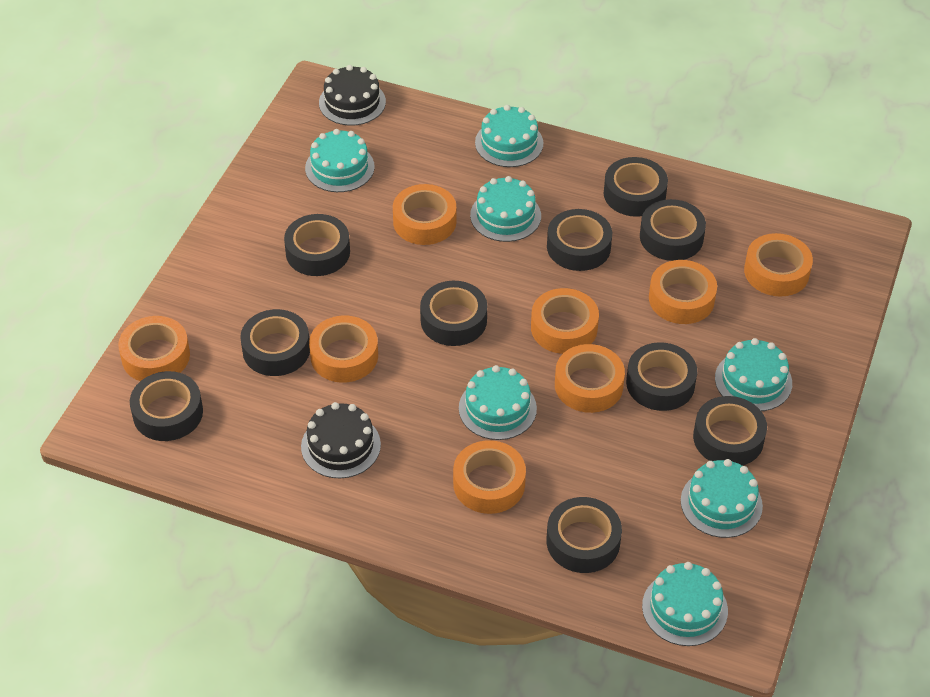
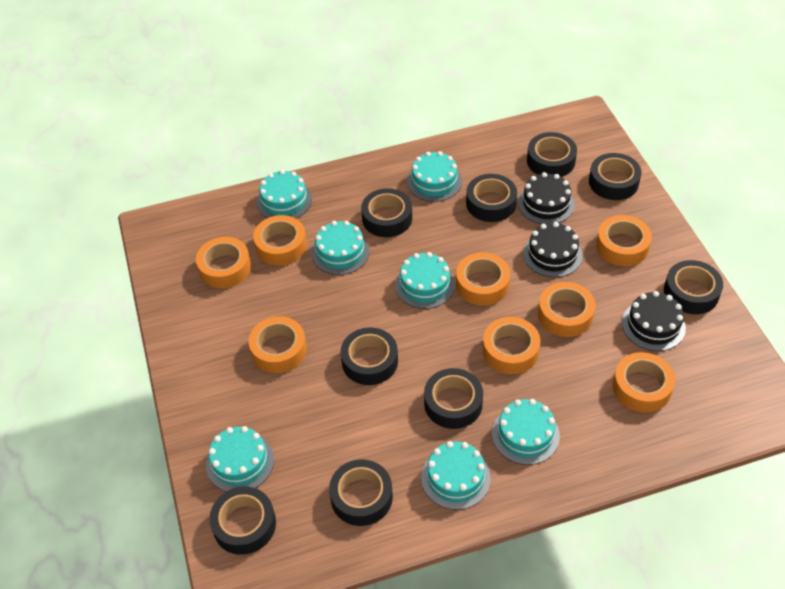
black cake: [301,402,381,478] [319,65,386,126] = 2 -> [518,172,575,224] [523,222,582,277] [622,291,686,351] = 3
black tape: [130,371,203,441] [240,309,310,376] [284,214,350,276] [420,281,487,346] [546,497,622,573] [547,209,612,271] [604,157,668,217] [626,342,697,411] [640,199,706,261] [693,396,767,466] = 10 -> [209,487,276,555] [329,459,393,526] [340,327,398,385] [361,188,412,237] [424,368,483,429] [466,174,517,222] [527,132,577,177] [589,153,641,200] [664,260,723,314] = 9

